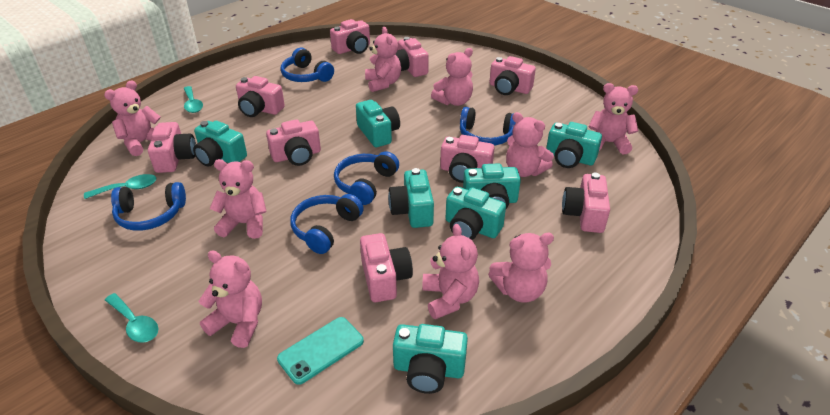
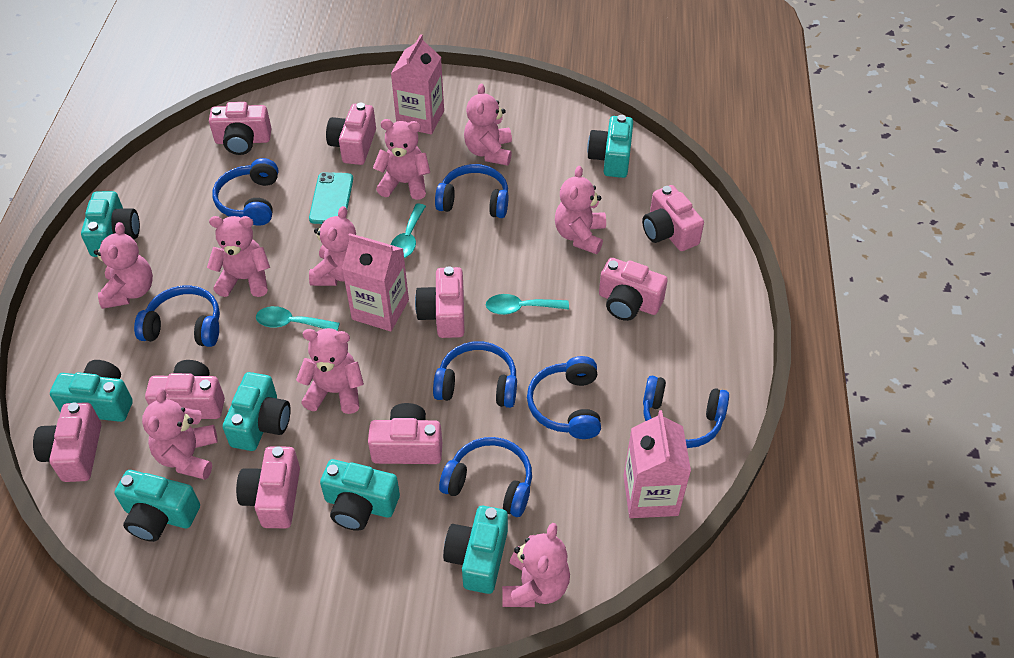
blue headphones: [111,182,186,231] [281,48,334,82] [290,194,364,254] [334,151,399,205] [460,107,516,146] = 5 -> [134,285,220,347] [212,158,278,226] [433,341,517,408] [435,164,509,218] [439,437,532,517] [527,356,601,439] [643,376,729,448] = 7
pink carton: none = 0 -> [342,233,409,331] [391,34,444,134] [623,410,691,518] = 3

